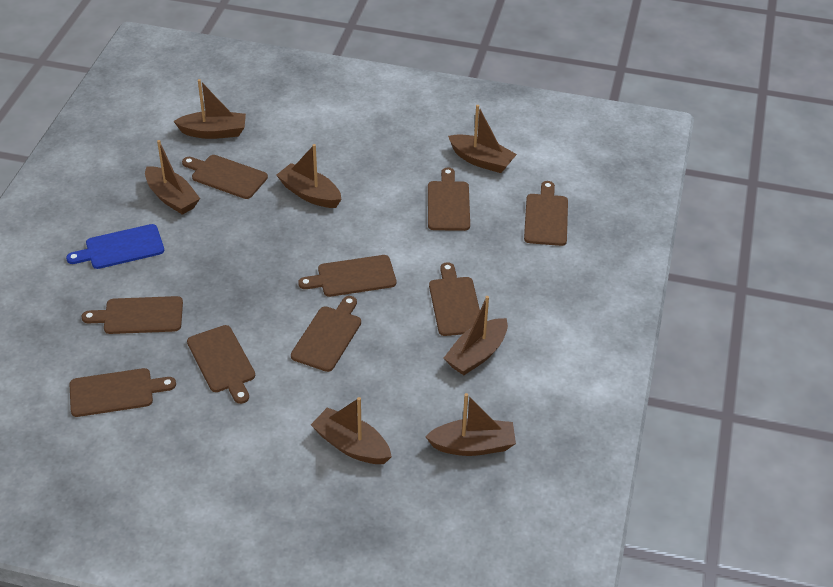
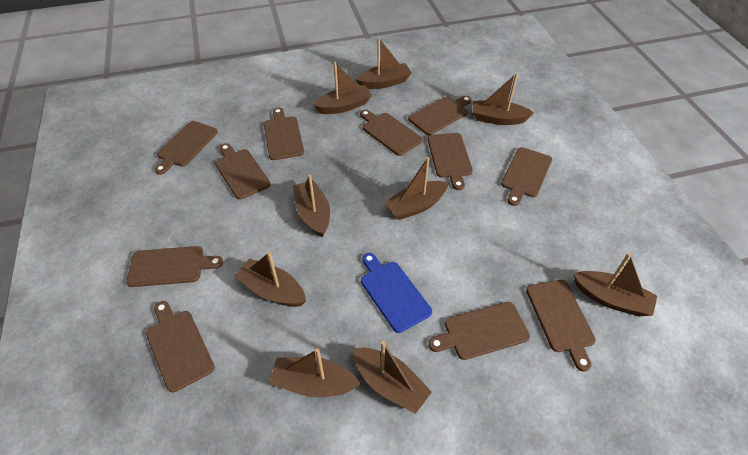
brown boat: [145,140,200,215] [173,79,246,139] [276,144,341,208] [311,397,392,464] [425,393,516,456] [444,296,508,375] [448,105,517,173] = 7 -> [234,252,306,307] [269,348,361,398] [293,174,330,238] [313,61,372,114] [353,341,432,414] [355,38,412,89] [385,157,449,220] [472,73,534,125] [573,253,657,316] = 9
brown cutting board: [69,368,176,417] [82,296,183,334] [182,155,268,199] [187,325,255,404] [291,296,361,372] [298,255,396,297] [428,167,470,231] [429,262,480,336] [524,181,568,246] = 9 -> [127,246,223,287] [146,301,215,393] [154,121,218,175] [215,143,271,199] [264,108,304,160] [360,110,423,156] [408,96,472,135] [428,133,473,190] [428,302,530,360] [501,147,552,206] [526,280,596,372] = 11

